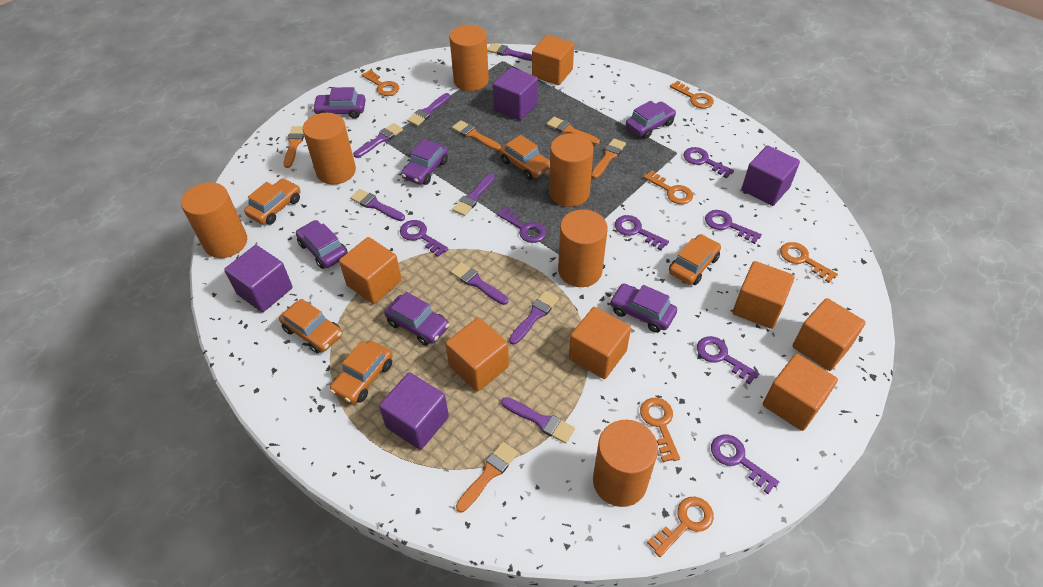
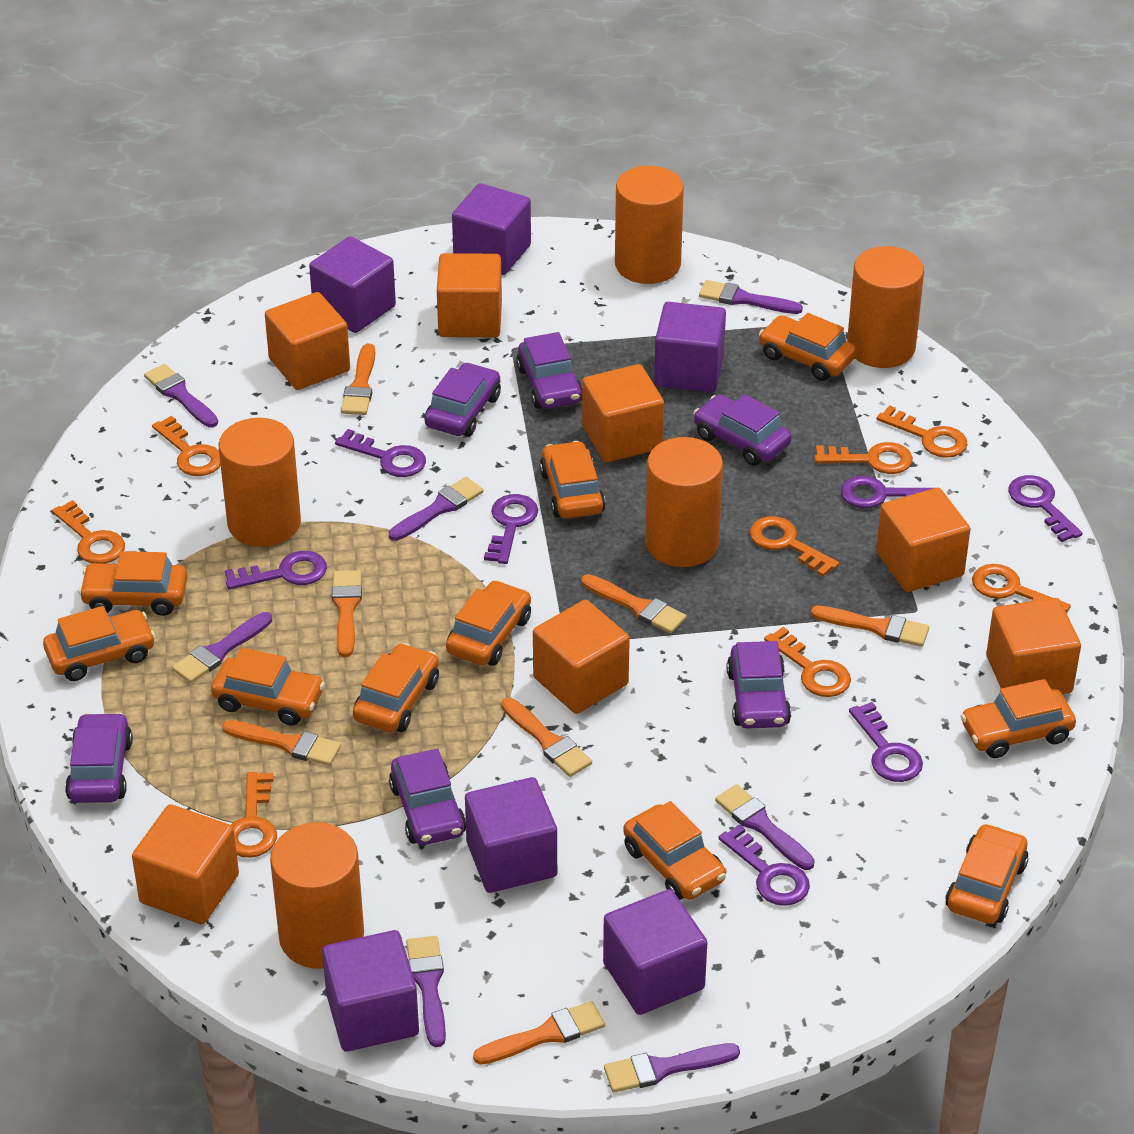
orange brush: [284,126,304,168] [452,120,501,151] [456,442,518,513] [547,117,600,145] [591,138,626,179] = 5 -> [222,720,341,766] [332,570,362,657] [341,343,375,415] [473,1001,605,1065] [501,698,592,777] [581,574,686,634] [811,606,929,647] = 7
orange car: [244,178,300,225] [279,298,342,354] [330,340,393,404] [500,135,550,180] [669,234,721,285] = 5 -> [43,606,156,681] [78,551,187,616] [211,648,325,726] [353,643,439,733] [446,580,531,666] [540,441,606,519] [623,801,726,900] [759,313,857,381] [945,823,1029,924] [961,679,1076,758] = 10
orange cylinder: [181,182,247,258] [303,113,356,185] [449,25,489,91] [549,133,594,207] [558,209,608,287] [593,420,658,507] = 6 -> [219,418,301,547] [270,823,364,969] [615,166,684,284] [645,437,723,567] [847,246,924,368] = 5
orange key: [362,70,399,96] [640,398,680,462] [643,170,693,204] [647,497,714,557] [670,81,714,109] [780,242,838,283] = 6 -> [52,500,125,564] [152,416,221,476] [231,772,277,858] [750,516,839,577] [764,627,851,697] [814,442,913,474] [877,405,967,458] [972,564,1071,613] = 8
purple brush: [350,189,405,221] [353,123,403,158] [407,93,450,126] [451,262,508,305] [452,174,495,216] [487,43,532,61] [501,397,575,444] [509,291,559,345] = 8 -> [144,364,218,427] [172,612,272,683] [389,477,484,541] [406,936,446,1047] [604,1043,740,1093] [699,280,803,314] [715,784,815,870] = 7
purple cube: [224,245,293,312] [379,372,449,450] [493,67,538,121] [741,145,800,206] = 4 -> [309,236,396,333] [322,930,419,1052] [452,183,531,275] [465,777,557,893] [603,889,707,1015] [654,302,726,392] = 6

